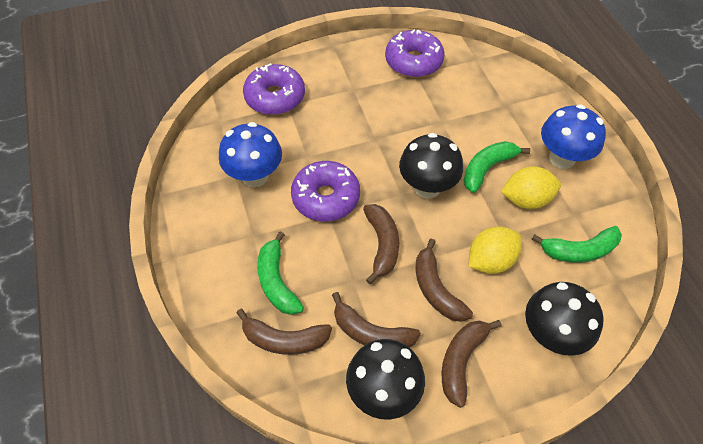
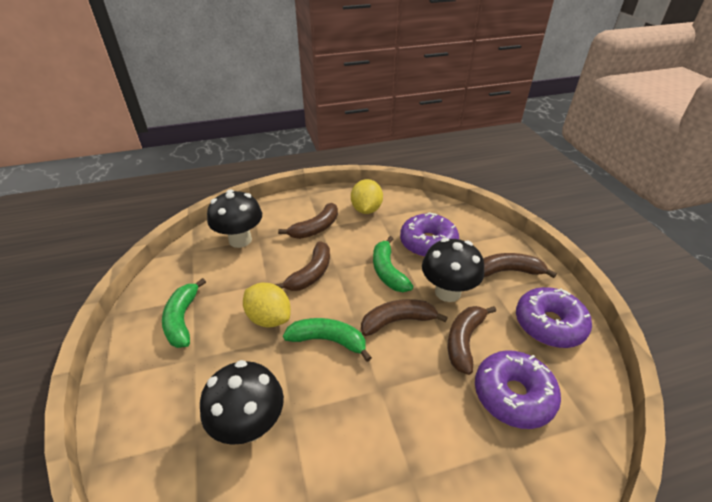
blue mushroom: [219,122,282,187] [541,104,606,169] = 2 -> none = 0

